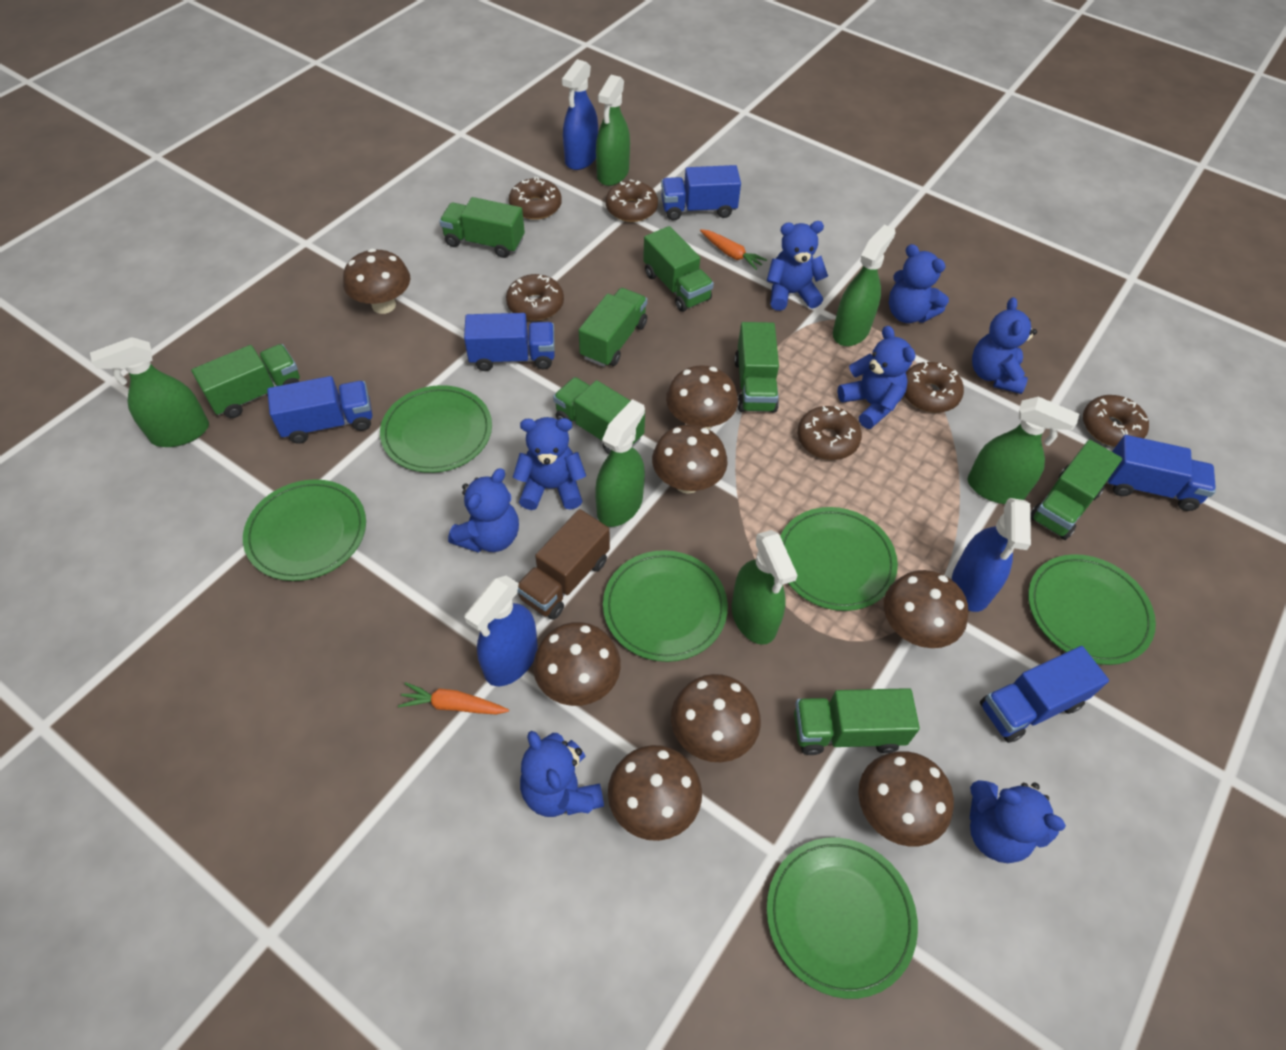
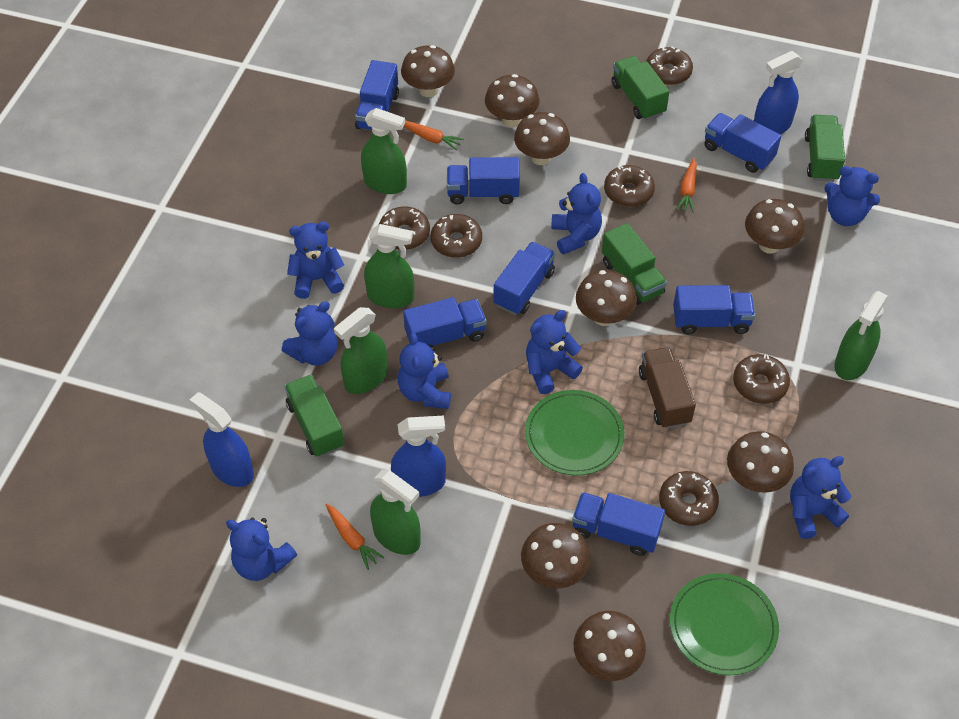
blue truck: [267,376,372,444] [464,313,555,371] [661,165,741,220] [980,646,1109,743] [1106,435,1216,511] = 5 -> [355,60,399,130] [403,297,487,348] [447,157,520,205] [493,242,555,315] [572,492,665,556] [673,285,755,334] [705,113,781,173] = 7
green plate: [243,479,366,581] [380,385,492,473] [603,550,728,662] [767,838,918,999] [780,507,898,611] [1028,554,1156,665] = 6 -> [525,390,625,476] [670,573,779,676] = 2
green spray bottle: [90,337,209,447] [595,399,645,527] [596,75,630,186] [732,530,798,645] [833,225,896,346] [968,397,1079,504] = 6 -> [334,307,388,394] [361,108,407,194] [364,224,414,308] [370,470,421,555] [834,291,888,380] = 5
green truck: [191,344,300,418] [439,197,525,258] [553,377,645,454] [579,288,647,367] [643,226,714,312] [734,322,779,413] [794,688,920,755] [1030,440,1122,540] = 8 -> [284,375,344,457] [602,223,667,305] [612,56,670,120] [805,115,845,182] = 4
orange carrot: [398,682,509,715] [700,229,767,270] = 2 -> [325,503,384,570] [404,121,464,150] [676,158,697,213] = 3

